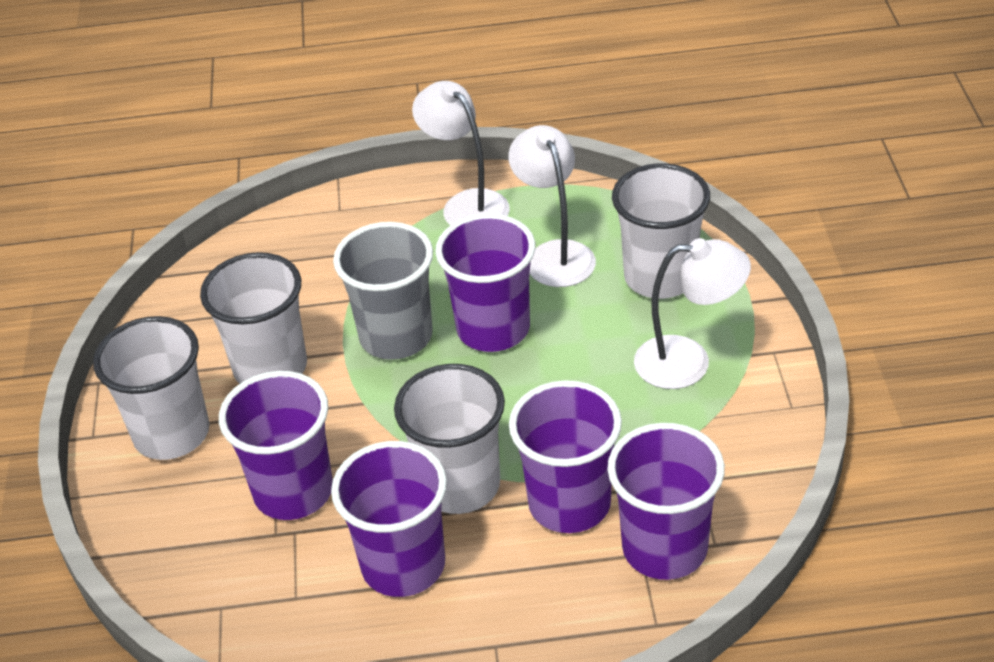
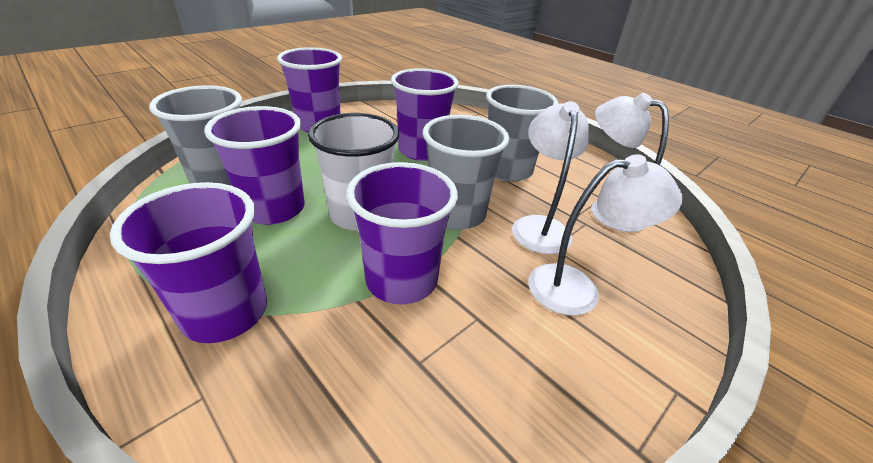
grey cup: [333,222,433,360] = 1 -> [149,85,242,185] [423,115,509,229] [486,85,558,182] = 3
white cup: [93,316,209,460] [200,252,307,384] [394,364,505,514] [612,163,710,299] = 4 -> [308,113,400,231] = 1

